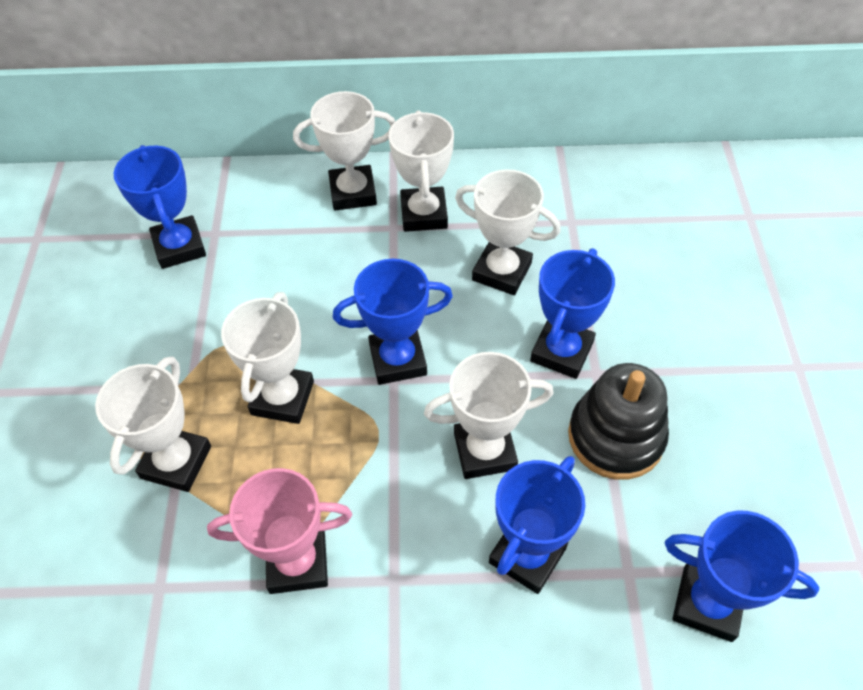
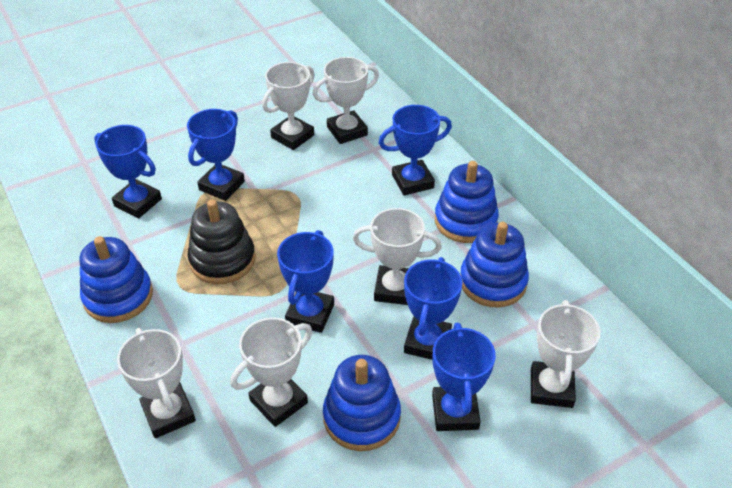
blue stacking toy: none = 0 -> [79,236,153,323] [323,355,401,451] [435,161,499,243] [460,222,529,307] = 4
blue trophy: [114,145,206,269] [333,259,453,385] [489,456,585,594] [530,248,615,379] [665,510,819,642] = 5 -> [94,125,162,219] [187,109,245,201] [277,230,334,333] [379,105,452,195] [404,257,462,360] [432,323,496,431] = 6
pink trophy: [207,468,352,594] = 1 -> none = 0

